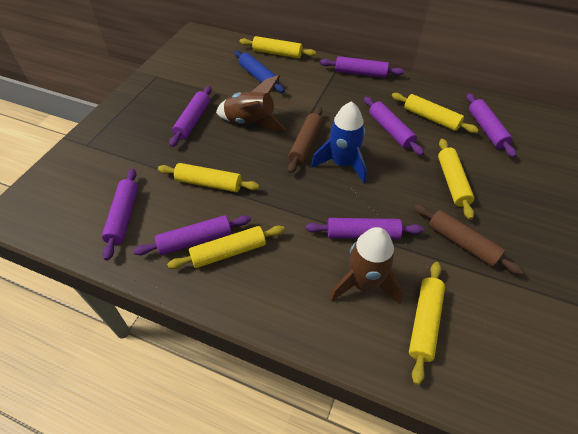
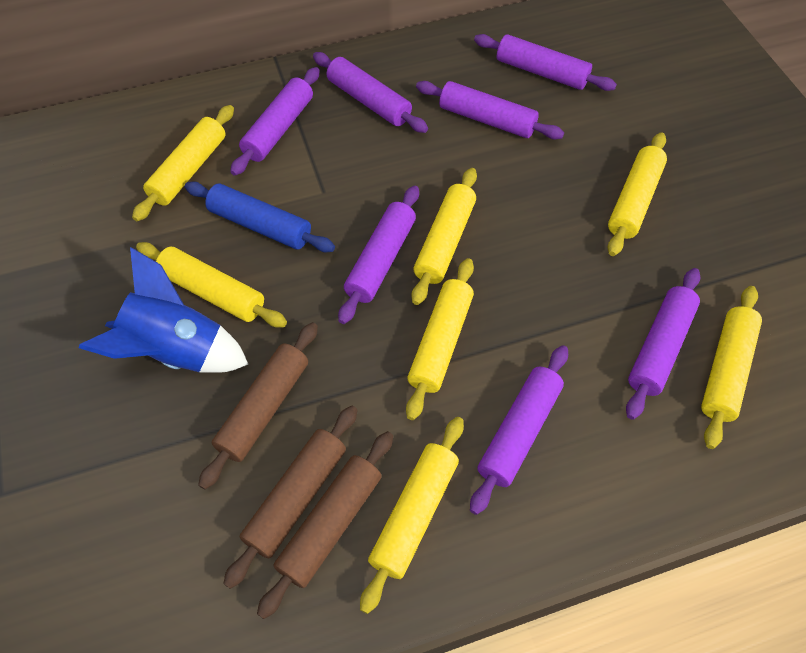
brown rocket: [216,75,286,130] [329,227,403,305] = 2 -> none = 0
brown rolling pin: [288,107,322,173] [414,204,524,275] = 2 -> [198,322,318,490] [223,405,358,589] [257,431,393,619] = 3
yellow rolling pin: [158,163,260,192] [167,226,285,269] [240,36,316,58] [392,93,479,133] [409,262,445,385] [438,139,474,220] = 6 -> [132,105,234,221] [136,242,287,328] [360,417,464,614] [406,258,474,420] [412,168,477,305] [608,132,667,256] [701,286,762,449] = 7

